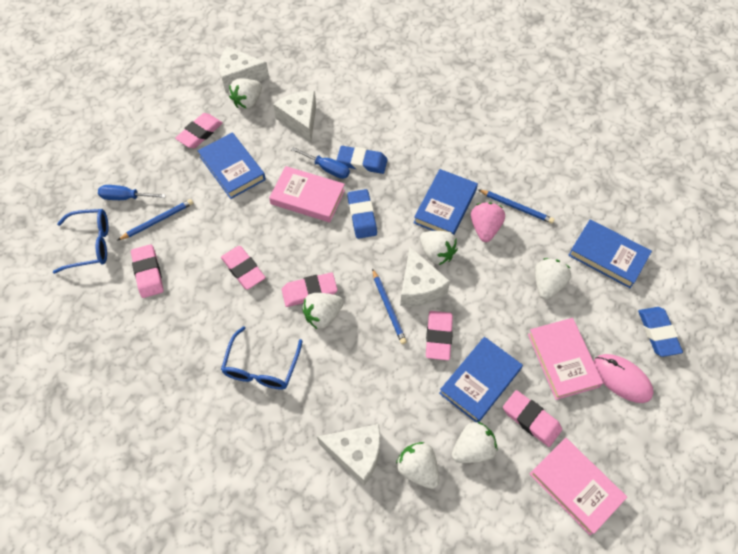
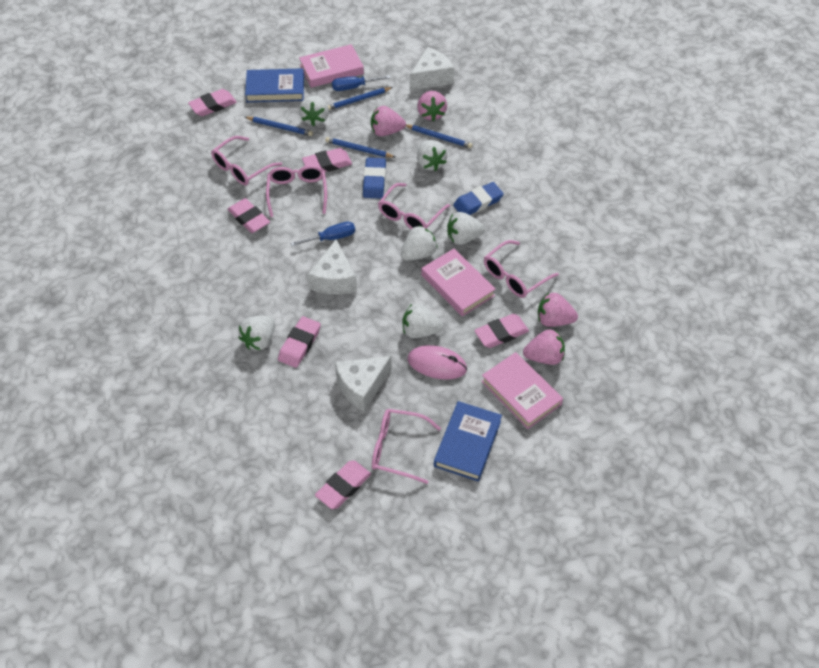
blue book: [198,133,266,199] [414,169,478,235] [439,337,523,422] [568,219,652,288] = 4 -> [245,68,304,102] [434,401,502,482] = 2
blue eraser: [337,146,388,174] [347,189,377,239] [638,307,683,357] = 3 -> [363,157,386,199] [453,182,504,215] = 2
blue glasses: [53,209,108,274] [221,326,303,390] = 2 -> none = 0
blue pencil: [118,199,193,240] [372,268,407,344] [478,189,554,224] = 3 -> [245,117,313,136] [325,137,395,158] [328,87,393,110] [406,124,473,148] = 4
pink glasses: none = 0 -> [211,136,282,185] [266,165,327,217] [372,409,441,484] [378,183,450,229] [484,240,559,298] = 5
pink strawberry: [471,202,505,242] = 1 -> [371,106,406,136] [417,91,447,121] [523,329,565,365] [538,293,578,327] = 4
white cheese: [219,46,269,93] [273,91,316,143] [317,424,380,486] [400,247,450,307] = 4 -> [308,240,357,295] [335,356,392,412] [410,47,454,90] = 3

